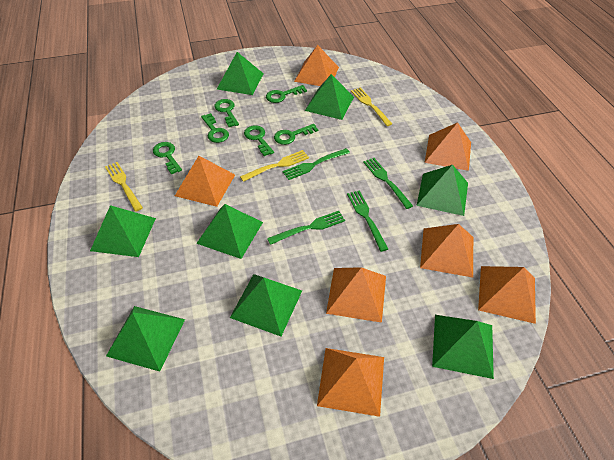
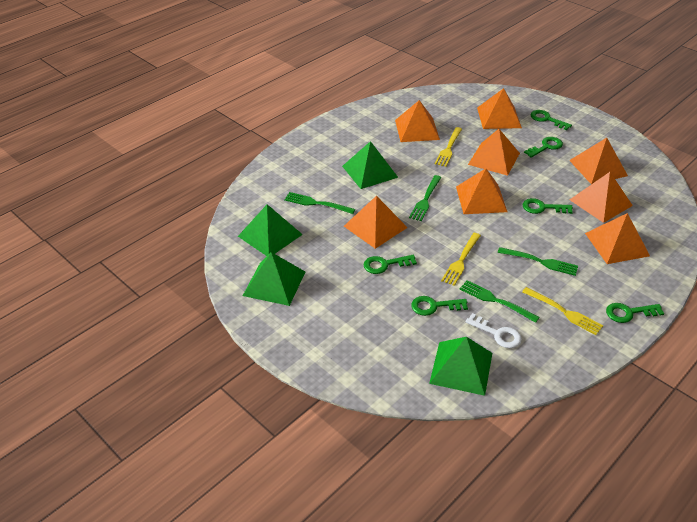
green pyramid: [90,205,156,257] [106,306,185,372] [196,204,263,259] [217,52,264,95] [230,274,302,336] [305,74,354,120] [416,165,468,216] [432,315,494,379] = 8 -> [238,204,303,256] [243,252,305,306] [342,141,398,189] [429,337,492,396] = 4
orange pyramid: [175,156,235,207] [294,45,339,86] [317,348,384,417] [326,267,386,323] [420,224,473,278] [425,122,471,171] [478,266,536,324] = 7 -> [344,196,408,249] [395,100,440,142] [456,168,508,214] [468,129,520,176] [477,88,522,129] [569,138,628,184] [570,172,633,223] [585,213,650,264] = 8
white key: none = 0 -> [465,313,522,348] = 1

